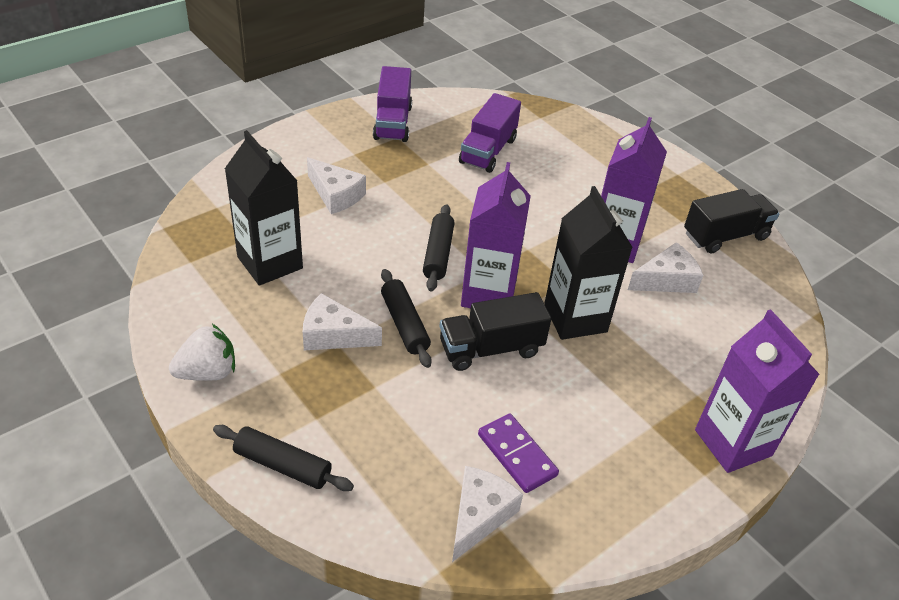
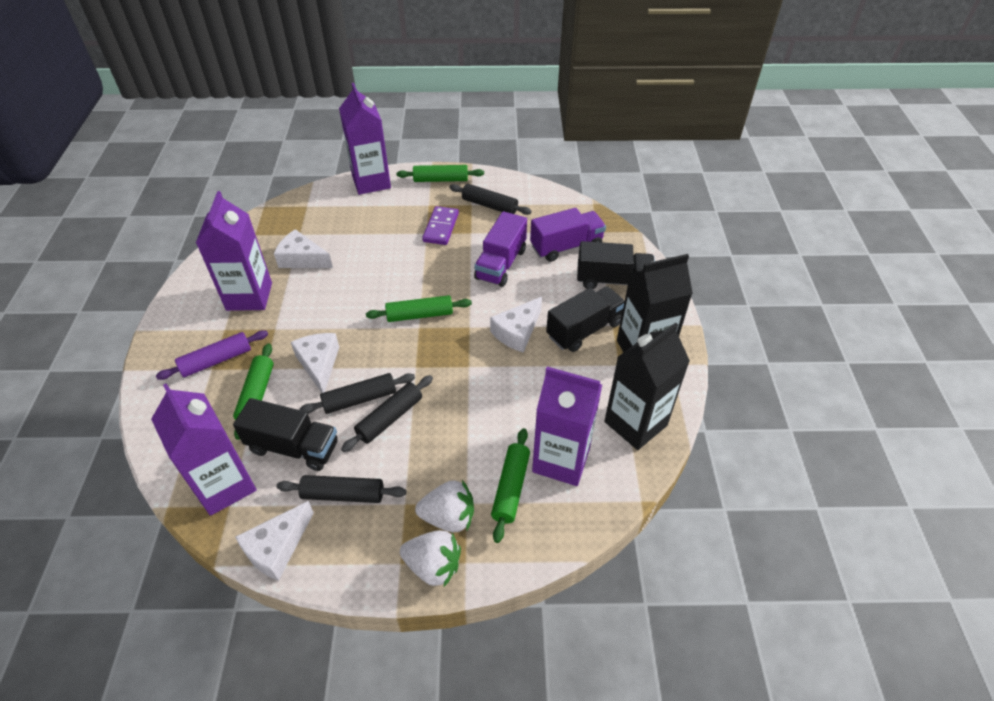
black rolling pin: [213,425,354,491] [381,269,432,368] [423,204,455,291] = 3 -> [276,475,406,503] [300,373,415,414] [341,375,433,452] [449,184,532,215] = 4
black truck: [439,292,551,371] [684,189,779,254] = 2 -> [233,398,338,471] [546,286,625,352] [577,241,655,289] = 3
green rolling pin: none = 0 -> [233,343,274,440] [366,295,472,322] [397,165,484,182] [491,428,530,543] = 4
purple carton: [461,162,531,308] [601,117,667,263] [695,309,820,473] = 3 -> [151,383,256,516] [196,191,272,311] [339,83,391,195] [532,367,602,486] = 4
purple rolling pin: none = 0 -> [156,330,268,380] = 1
white strawberry: [169,324,235,381] = 1 -> [400,530,461,588] [415,480,474,532] = 2

